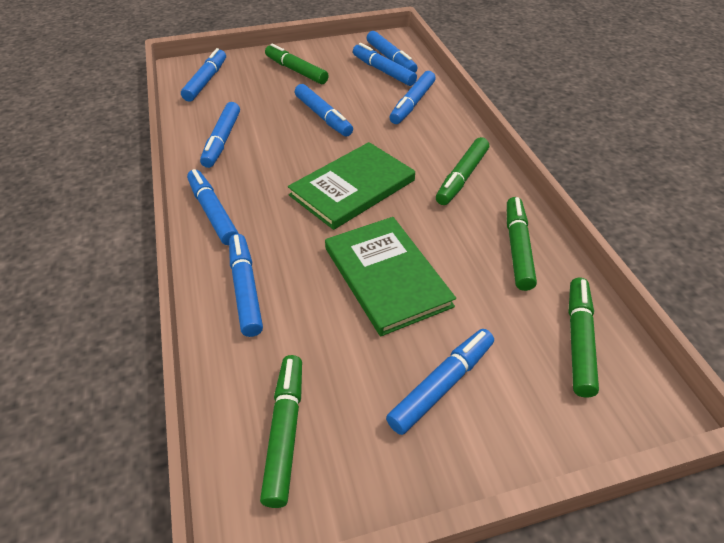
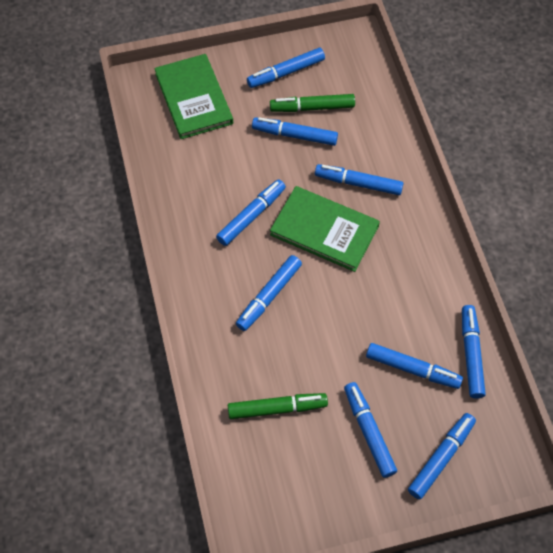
green marker: [260,355,302,508] [265,43,329,84] [436,137,489,205] [507,197,537,291] [568,278,599,398] = 5 -> [228,393,328,419] [270,94,355,112] = 2

